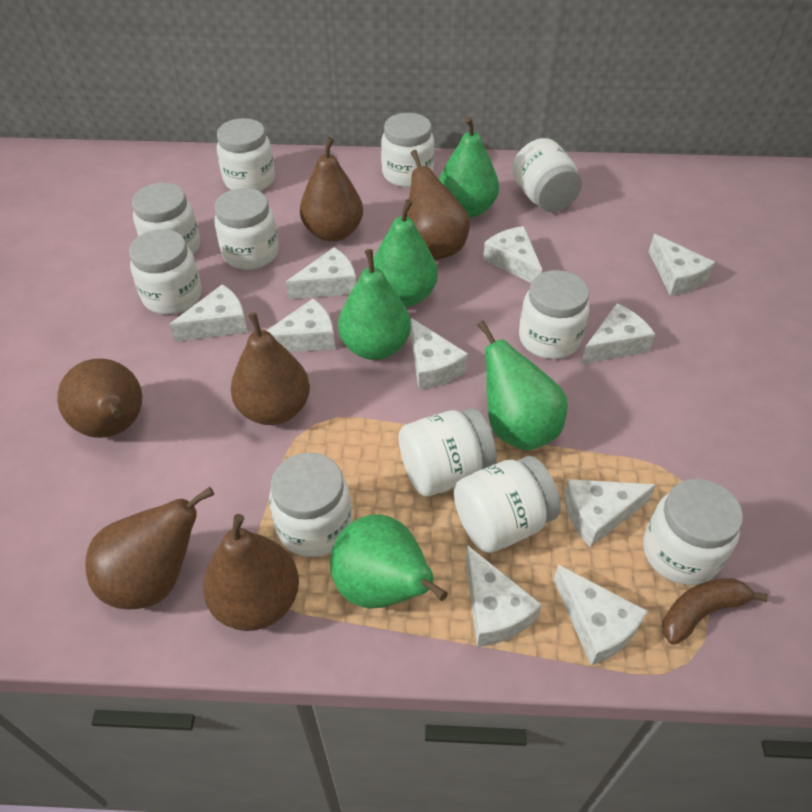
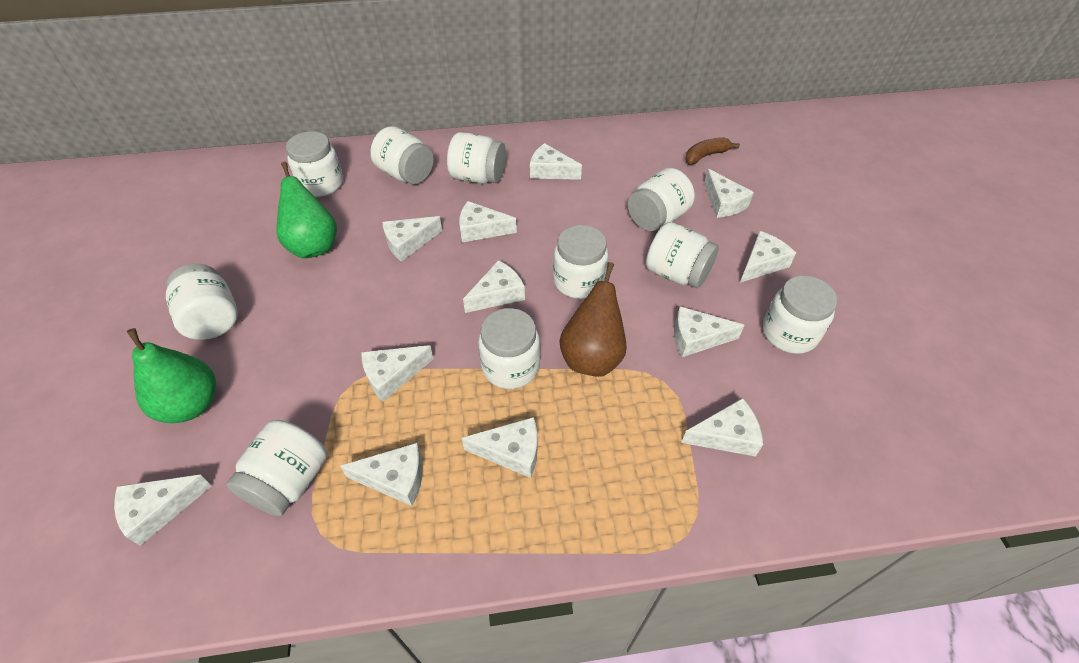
brown pear: [57,358,142,438] [85,487,214,609] [203,514,299,631] [231,312,310,425] [300,137,363,242] [407,150,470,260] = 6 -> [559,262,627,377] = 1
green pear: [330,514,448,609] [338,249,411,360] [373,199,438,307] [439,117,499,218] [477,321,567,450] = 5 -> [127,328,216,423] [276,162,337,258] = 2
white cheese: [169,284,248,342] [266,299,335,352] [286,247,356,300] [411,318,468,390] [466,545,542,647] [483,226,542,283] [554,565,648,666] [564,479,656,547] [581,303,655,364] [648,234,715,296] = 10 -> [114,475,212,546] [340,443,423,506] [362,345,434,402] [383,216,442,262] [459,201,517,243] [462,417,537,478] [463,260,525,313] [530,143,582,180] [674,306,745,357] [681,398,763,457] [704,169,754,218] [740,231,796,283] = 12
white jar: [129,229,202,314] [132,183,200,254] [215,188,279,270] [217,118,275,191] [269,452,352,557] [381,113,434,187] [399,408,497,496] [454,456,561,553] [512,138,582,212] [519,270,589,359] [643,479,743,585] = 11 -> [166,264,238,340] [227,420,327,516] [286,131,343,197] [370,126,434,184] [447,132,506,184] [478,308,540,389] [553,225,608,299] [628,168,695,231] [646,222,719,288] [763,276,837,354] = 10

